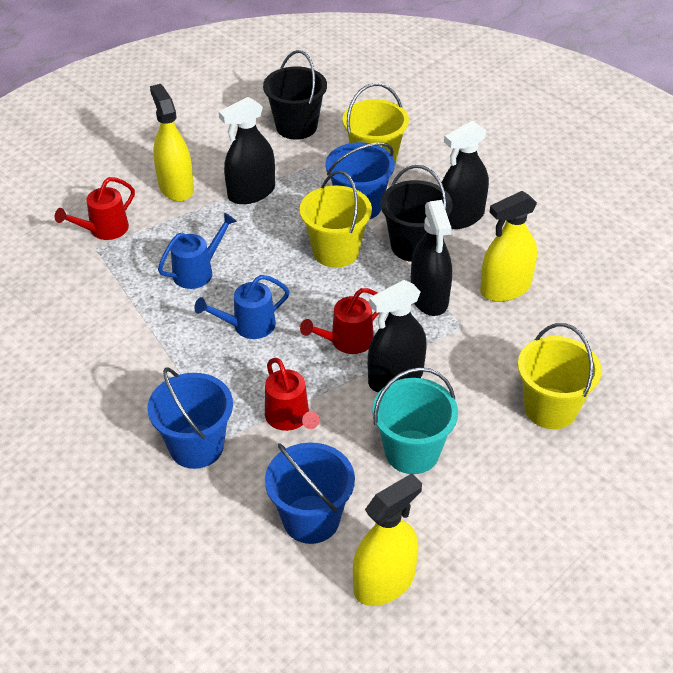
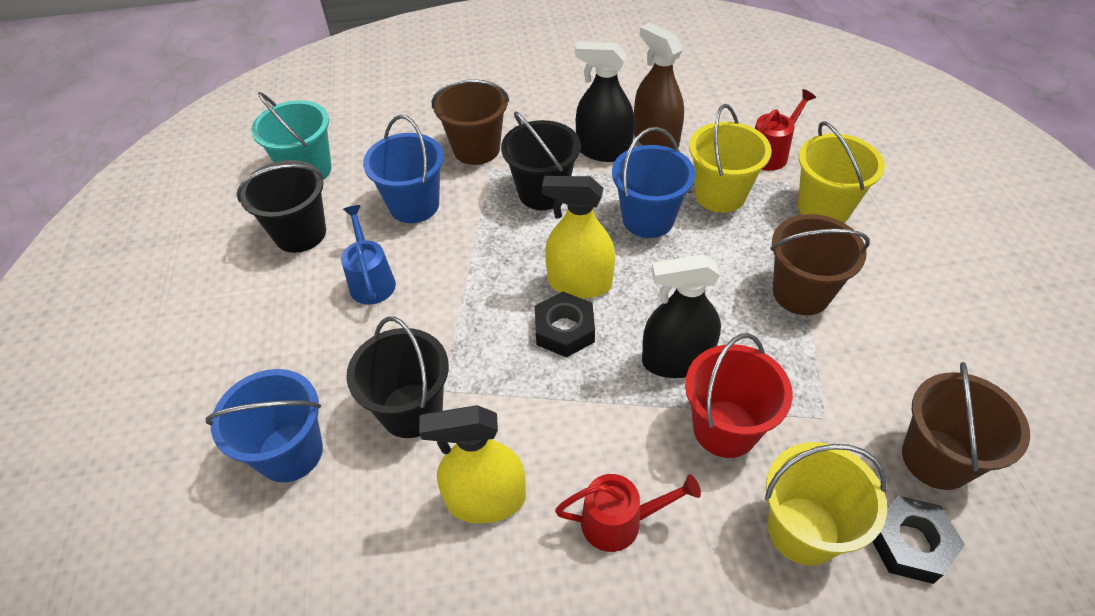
black bucket: [263,50,327,140] [381,165,453,262] = 2 -> [236,160,326,253] [346,317,449,438] [501,112,581,210] = 3
black nut: none = 0 -> [535,292,595,358] [873,496,965,584] = 2
black spray bottle: [219,97,275,204] [368,280,427,392] [411,200,452,316] [442,120,489,229] = 4 -> [575,42,635,162] [642,254,721,378] = 2
blue watering can: [158,213,237,289] [194,275,290,339] = 2 -> [341,205,396,304] = 1
brown bucket: none = 0 -> [432,79,509,165] [770,214,870,315] [902,362,1030,490] = 3
brown spray bottle: none = 0 -> [634,23,684,149] = 1
red bucket: none = 0 -> [685,333,793,458] = 1
red watering can: [55,177,135,240] [265,358,320,431] [300,288,379,354] = 3 -> [555,474,701,552] [755,89,816,171] = 2
yellow spray bottle: [150,84,194,202] [353,473,422,606] [480,191,537,302] = 3 -> [419,405,526,524] [542,176,615,298] = 2

